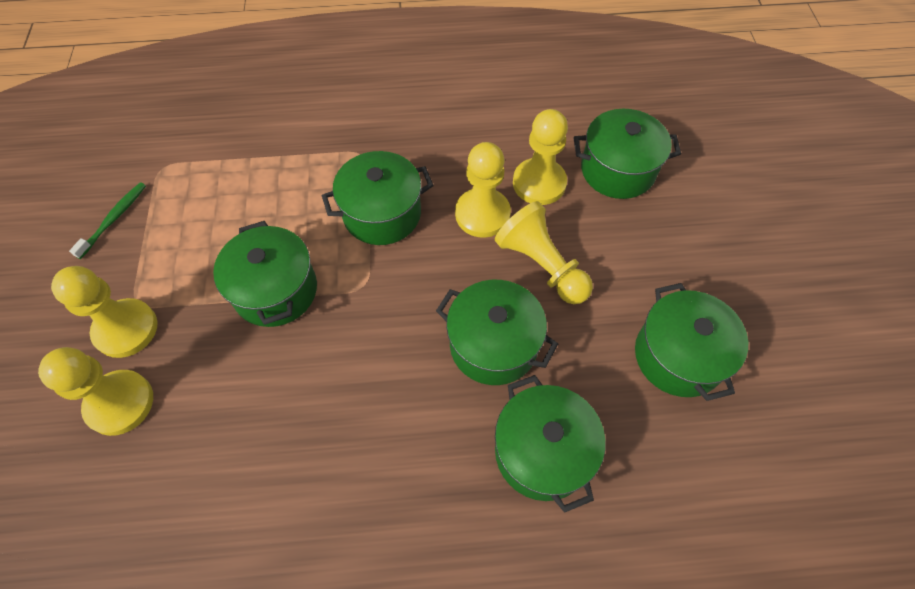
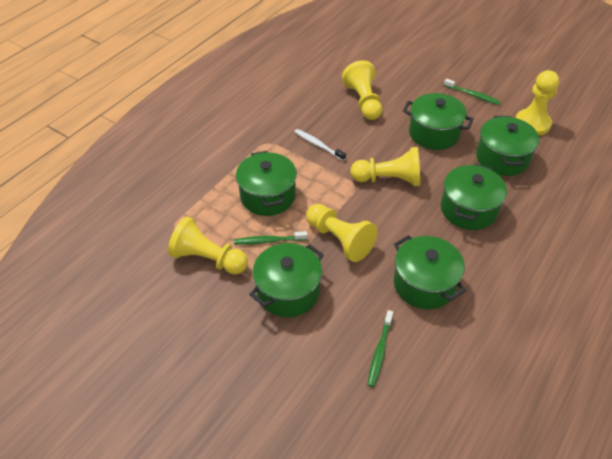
green toothbrush: [69,182,146,259] = 1 -> [234,231,308,245] [367,310,393,387] [444,79,501,105] = 3
white toothbrush: none = 0 -> [294,129,346,161] = 1

